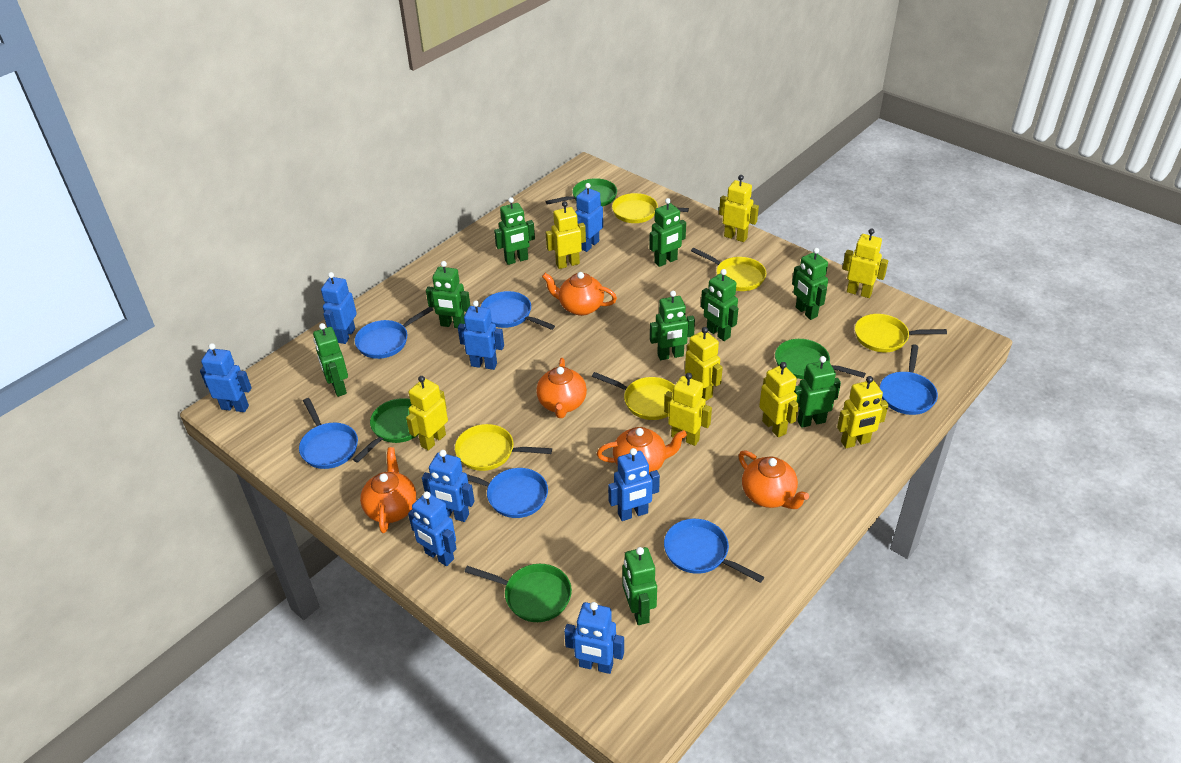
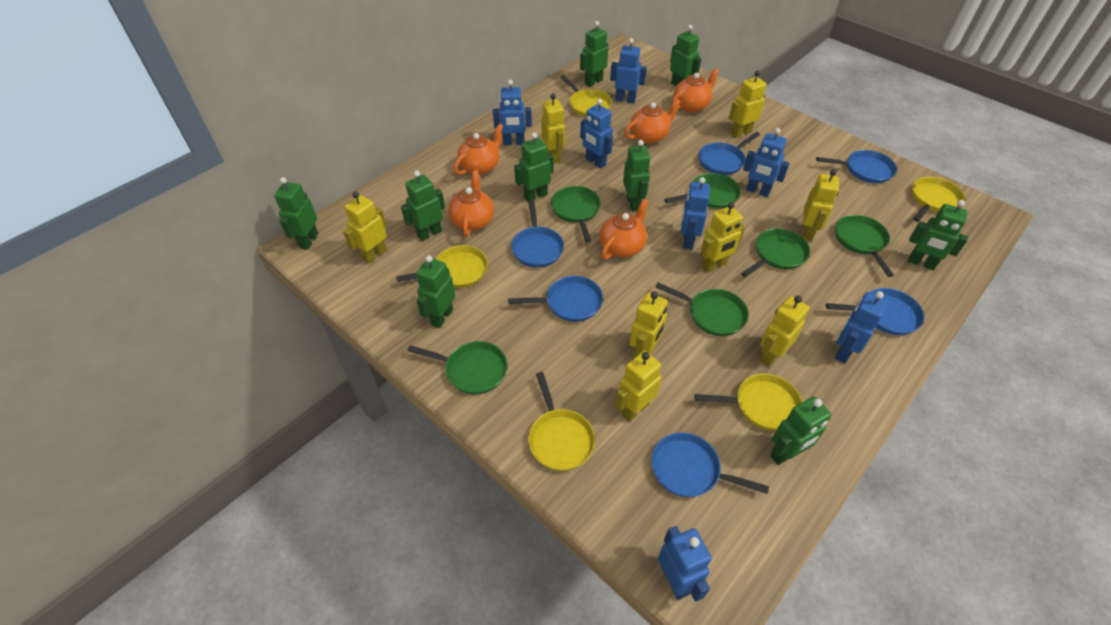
blue robot: [200,343,252,412] [321,272,357,344] [408,491,457,566] [422,450,474,522] [458,301,504,370] [564,602,624,674] [575,183,603,252] [608,448,660,521] = 8 -> [493,80,532,145] [580,99,613,169] [610,38,647,104] [658,526,712,602] [681,177,710,249] [743,128,790,197] [835,291,888,363] = 7
green pan: [353,398,418,463] [464,564,572,622] [545,178,617,207] [775,339,866,379] = 4 -> [407,341,507,395] [551,186,601,242] [656,282,749,336] [664,173,741,209] [741,228,810,277] [835,215,894,277] = 6

